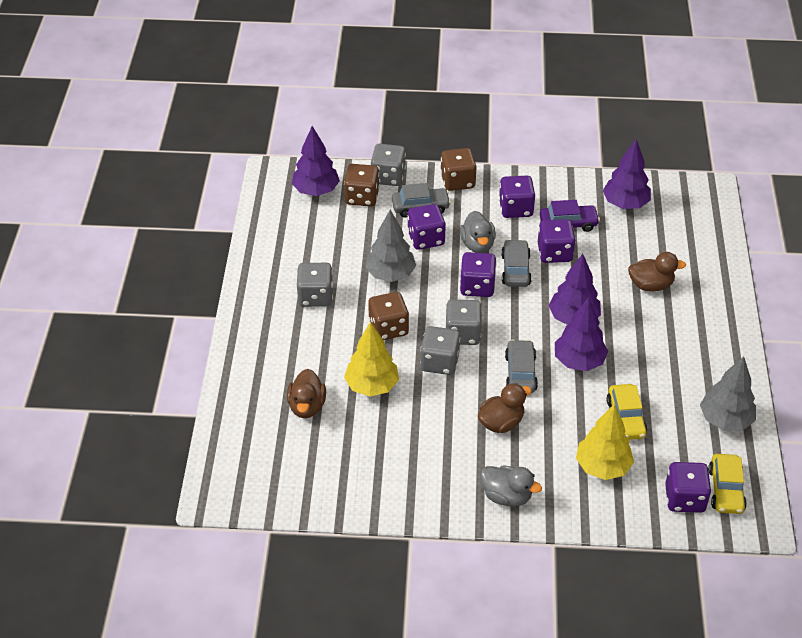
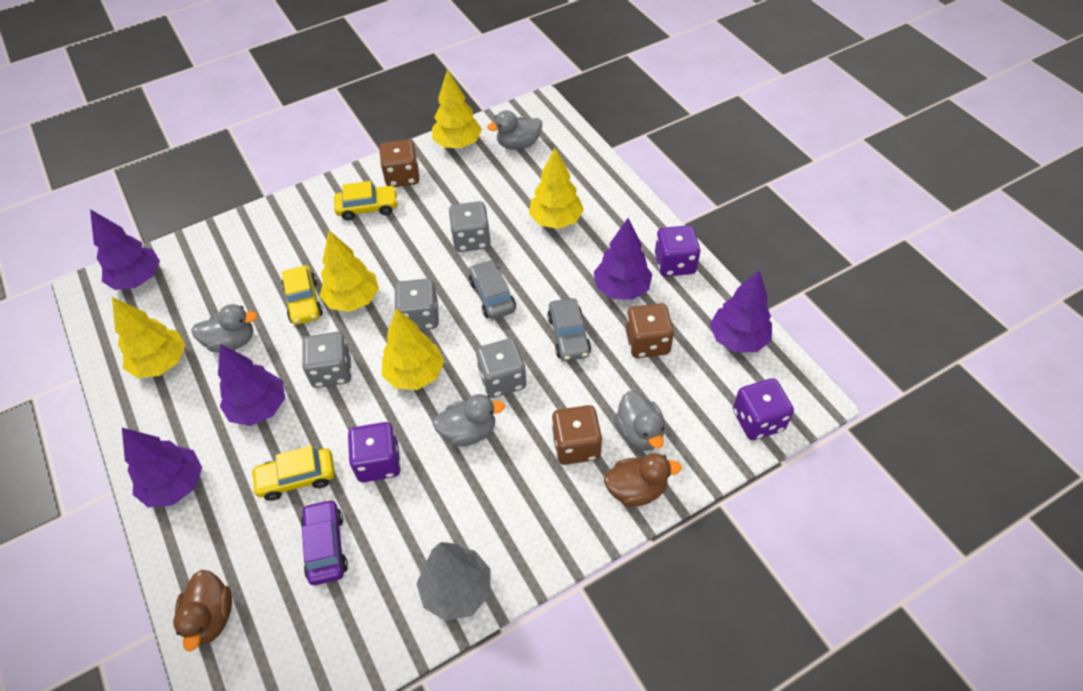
brown duck: [287,369,326,418] [478,383,532,433] [628,252,686,292] = 3 -> [173,570,232,652] [604,453,682,507] = 2
grey car: [392,183,451,217] [501,239,532,287] [505,340,538,393] = 3 -> [469,260,516,319] [547,298,591,361] = 2
grey duck: [460,211,496,253] [480,465,542,507] = 2 -> [191,304,257,353] [433,394,505,447] [487,110,542,150] [615,391,665,451] = 4
grey tree: [365,210,416,282] [700,356,756,431] = 2 -> [416,542,491,621] = 1
purple dice: [407,204,446,250] [460,252,497,297] [499,176,535,218] [538,219,576,263] [665,462,711,513] = 5 -> [348,422,401,482] [655,225,700,277] [733,378,794,440] = 3
purple tree: [292,126,340,196] [549,254,601,325] [555,297,608,371] [603,139,651,209] = 4 -> [90,209,160,290] [122,428,202,508] [218,344,285,426] [594,218,653,300] [710,270,772,353] = 5
yellow car: [606,384,648,440] [708,454,747,514] = 2 -> [251,446,335,501] [282,266,323,325] [334,181,398,221] = 3
yellow tree: [344,322,399,397] [576,404,634,480] = 2 -> [112,297,185,378] [320,230,379,312] [382,308,444,390] [432,69,482,148] [529,148,584,229] = 5

